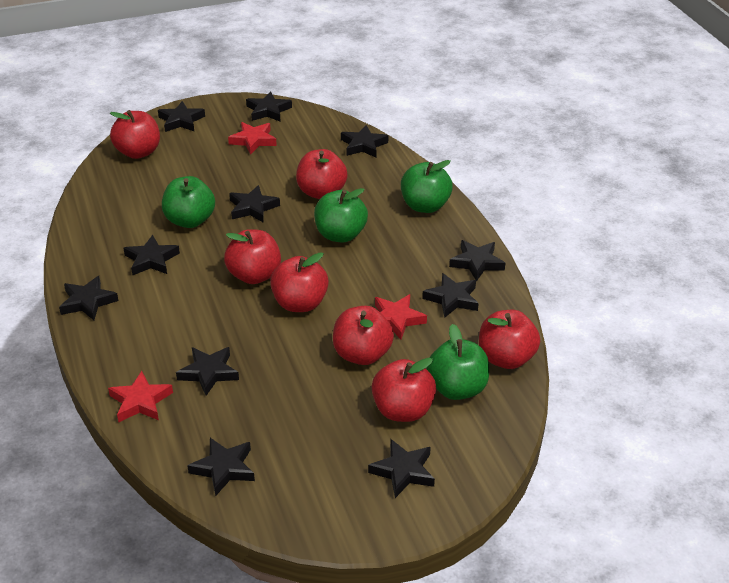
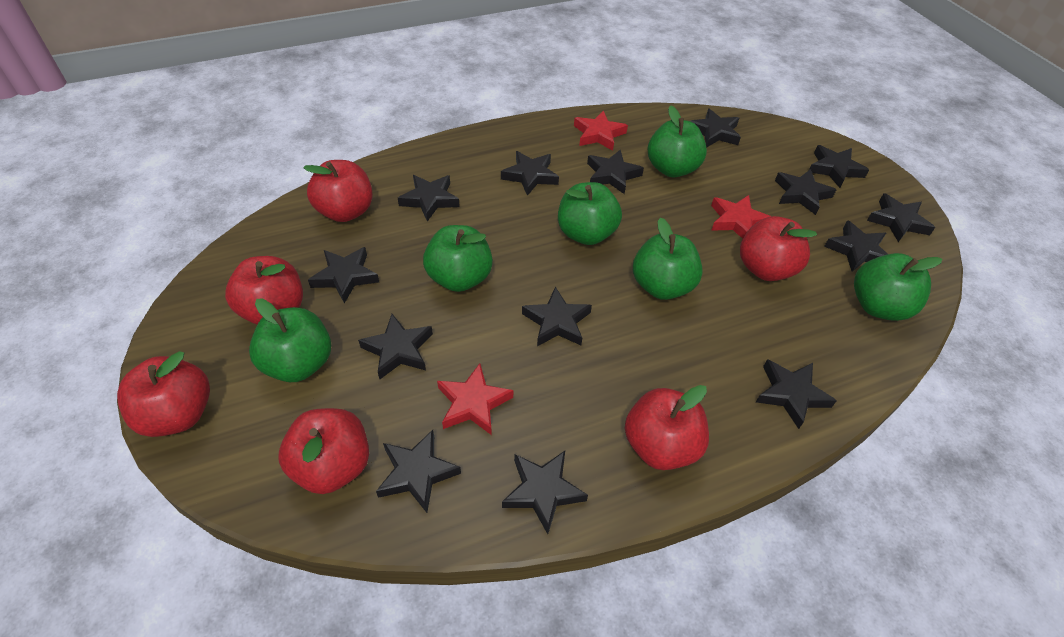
black star: [59,276,118,320] [124,235,180,276] [158,101,205,132] [176,347,239,396] [187,438,255,496] [229,185,280,223] [246,91,292,122] [341,125,388,157] [368,439,435,498] [422,273,479,318] [449,240,505,282] = 11 -> [308,247,379,304] [358,314,433,379] [376,430,461,513] [398,175,460,222] [501,151,559,196] [502,451,588,534] [522,287,592,346] [587,150,644,194] [690,108,741,148] [756,359,837,429] [775,169,837,215] [809,145,869,188] [824,220,888,272] [867,193,935,242] = 14
green apple: [162,176,215,228] [314,188,368,242] [401,160,453,213] [426,324,489,400] = 4 -> [249,299,331,382] [423,225,493,292] [558,182,622,245] [633,218,703,300] [648,105,707,177] [854,253,942,321] = 6
red apple: [110,110,160,159] [224,229,281,284] [270,252,329,312] [296,149,348,199] [333,306,394,365] [371,358,436,422] [479,310,540,369] = 7 -> [117,351,210,437] [225,256,303,325] [278,408,369,494] [303,160,373,222] [624,385,709,470] [740,216,817,281] = 6

